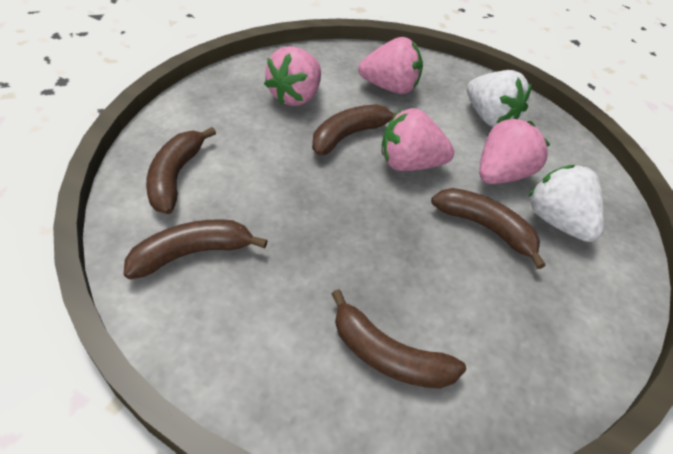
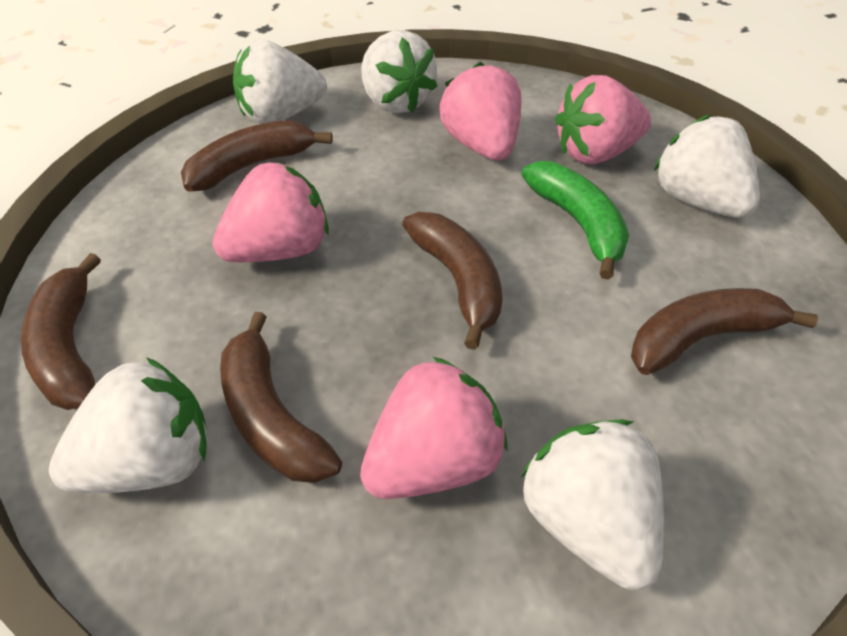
green banana: none = 0 -> [522,161,629,280] = 1
white strawberry: [467,70,531,127] [529,165,604,242] = 2 -> [49,357,207,493] [233,40,327,124] [361,30,438,113] [521,419,664,590] [654,115,760,218] = 5

